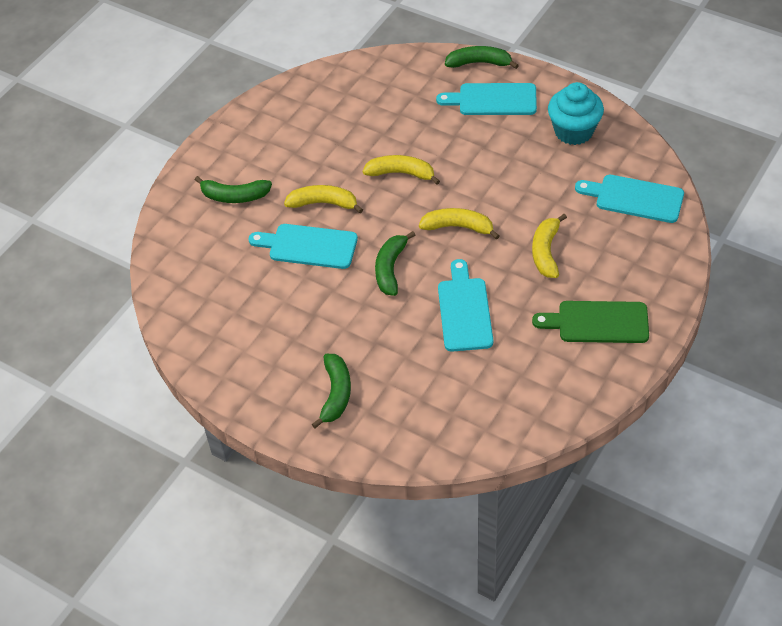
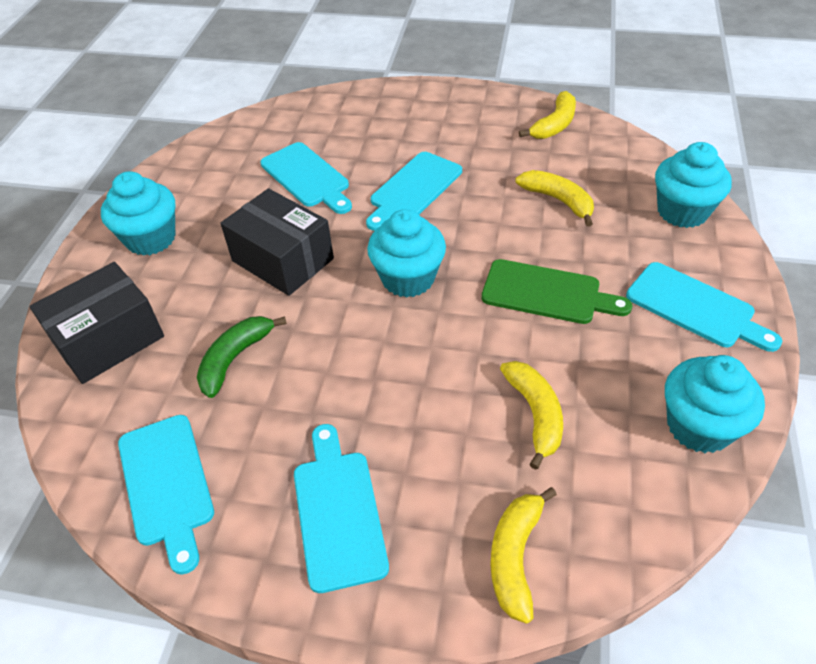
black box: none = 0 -> [29,262,164,384] [221,188,334,296] = 2
green banana: [195,176,272,203] [312,354,351,428] [375,231,415,296] [445,46,519,69] = 4 -> [197,316,287,398] = 1
turquoise cupcake: [548,82,604,145] = 1 -> [101,171,175,256] [367,209,446,298] [655,142,732,228] [665,355,765,453] = 4
turquoise cutting board: [249,224,358,269] [436,83,537,115] [438,259,493,352] [575,175,684,223] = 4 -> [118,415,214,575] [260,142,352,214] [294,424,389,593] [366,152,462,231] [626,262,782,352] = 5

